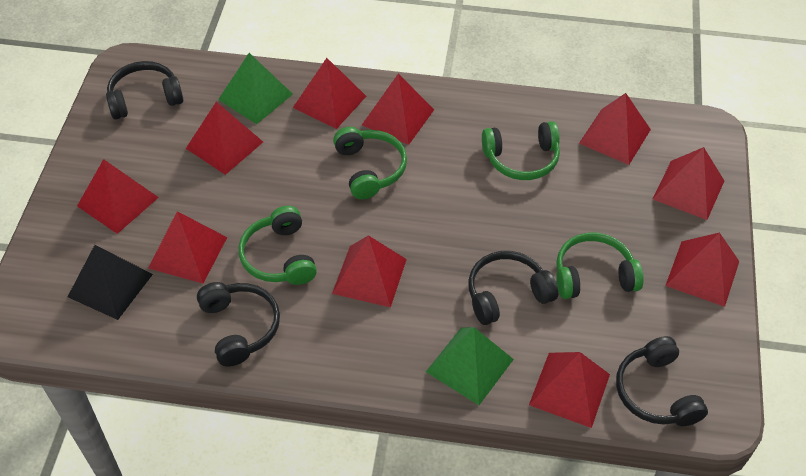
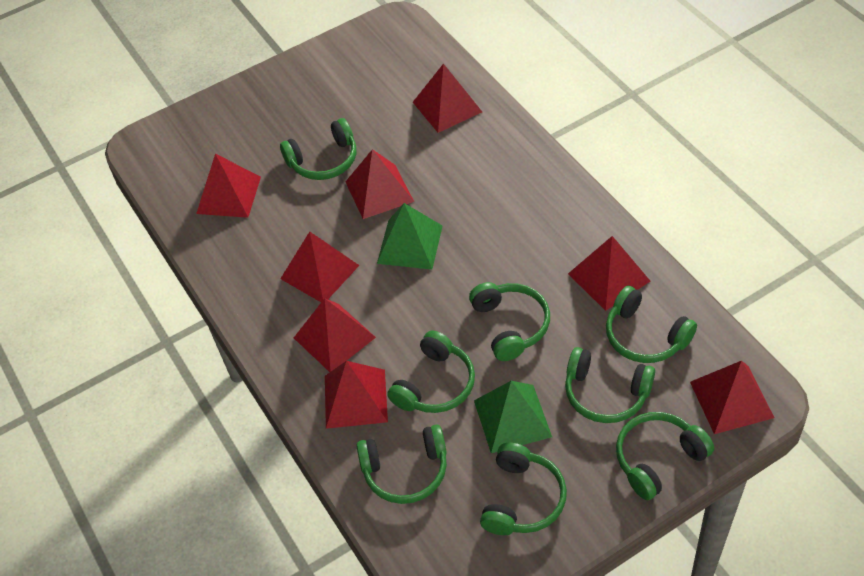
black headphones: [106,61,184,120] [197,282,280,367] [468,251,558,325] [616,336,708,426] = 4 -> none = 0
black pyramid: [68,245,153,320] = 1 -> none = 0
green headphones: [238,206,317,285] [333,127,407,199] [482,121,560,180] [556,233,644,299] = 4 -> [280,118,356,180] [357,424,447,504] [387,330,475,413] [469,282,550,361] [480,443,567,535] [565,347,655,423] [606,286,697,363] [616,412,714,500] = 8
red pyramid: [77,159,159,234] [149,211,227,283] [186,102,263,175] [293,58,366,129] [332,235,407,308] [362,74,434,145] [529,352,610,428] [579,93,651,165] [653,147,724,220] [665,232,739,307] = 10 -> [196,154,261,218] [280,232,359,302] [294,298,376,372] [325,361,388,429] [346,149,414,219] [413,63,482,133] [568,236,650,311] [690,361,774,434] = 8

